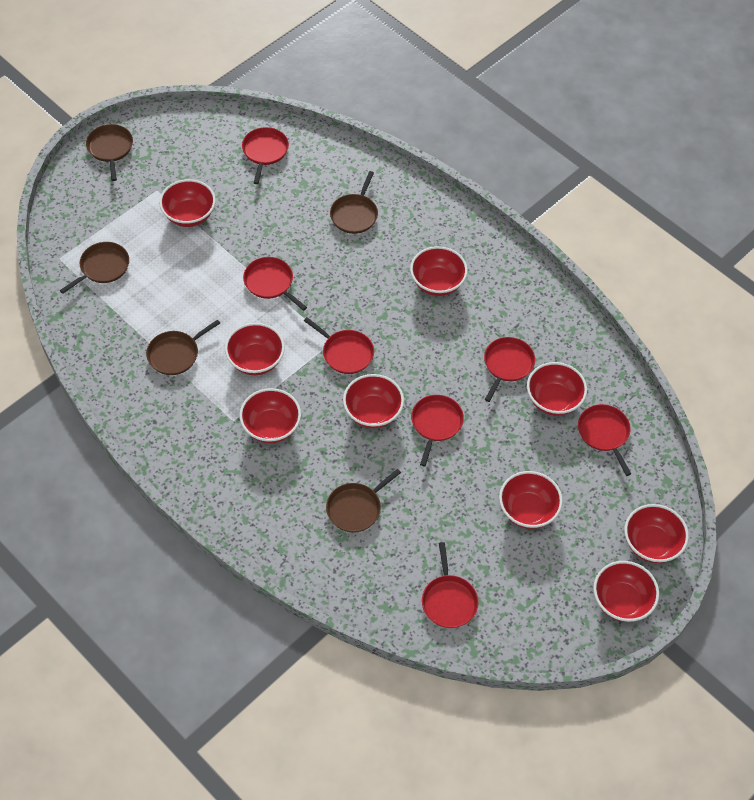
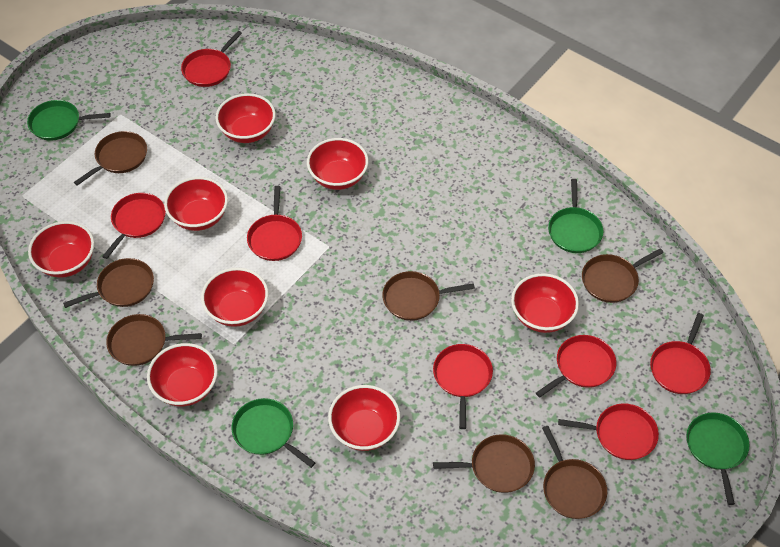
brown pan: [59,242,129,294] [86,124,133,181] [146,320,220,375] [326,469,401,533] [330,171,378,234] = 5 -> [63,258,154,308] [74,131,147,186] [106,314,202,366] [382,271,475,321] [433,434,535,493] [542,426,607,519] [582,248,664,303] = 7
green pan: none = 0 -> [27,100,111,141] [232,398,315,468] [548,179,603,253] [686,412,749,505] = 4
red bowl: [159,179,216,227] [225,323,285,375] [239,388,301,443] [343,374,404,428] [410,246,468,296] [499,471,563,529] [527,362,587,416] [593,561,659,622] [624,504,689,563] = 9 -> [28,221,94,278] [147,343,218,406] [164,177,228,231] [201,268,268,327] [215,93,276,143] [307,138,368,190] [328,385,400,451] [511,273,579,333] = 8

